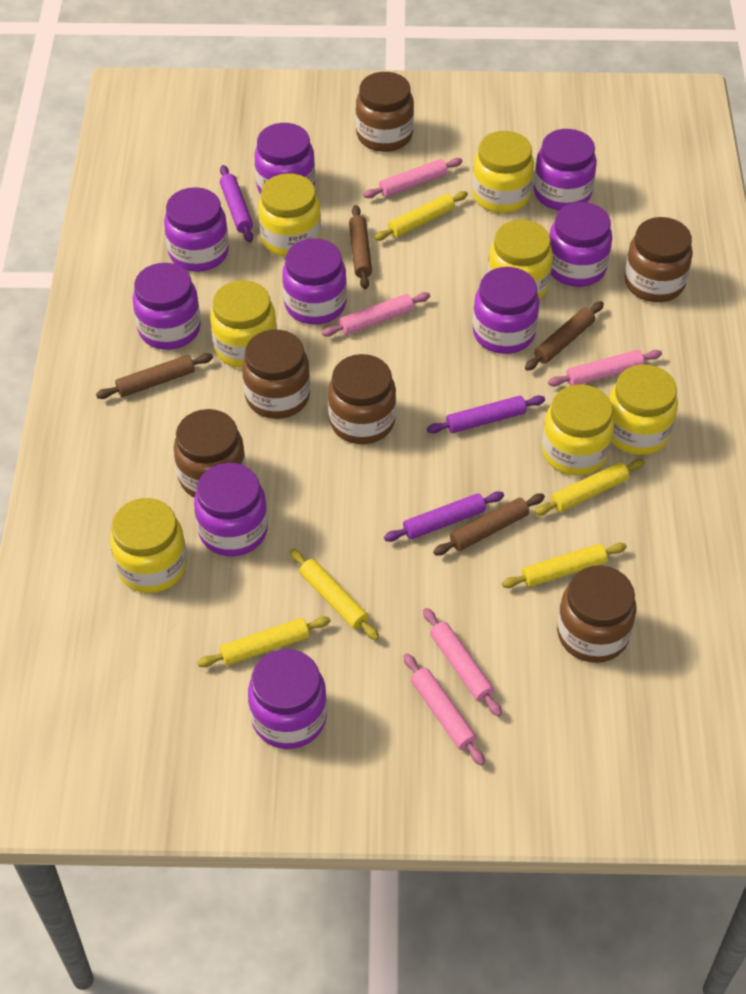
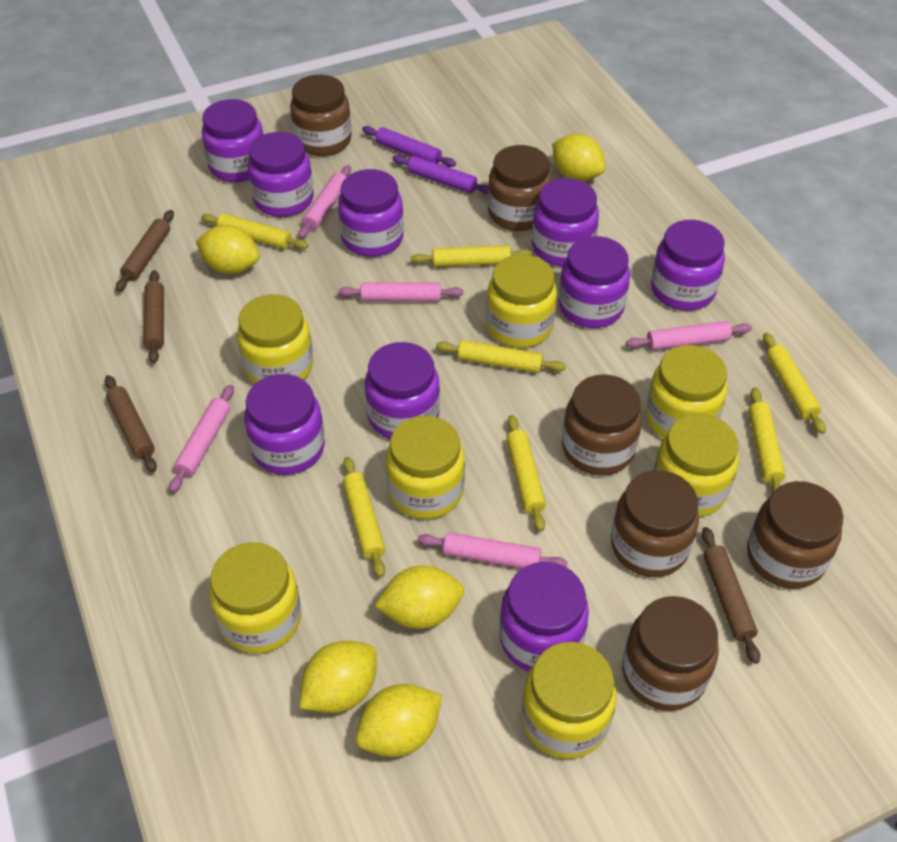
purple rolling pin: [220,165,253,243] [384,491,504,542] [427,395,545,434] = 3 -> [362,126,456,167] [392,155,488,194] = 2
yellow lemon: none = 0 -> [196,225,260,274] [300,641,377,713] [356,684,442,757] [375,566,464,629] [552,134,605,181] = 5
yellow rolling pin: [197,616,331,667] [290,549,379,640] [374,191,468,241] [502,543,627,588] [535,459,645,515] = 5 -> [201,214,308,249] [343,457,385,578] [411,245,532,267] [436,340,566,373] [507,415,546,532] [749,387,785,493] [763,333,826,434] = 7

